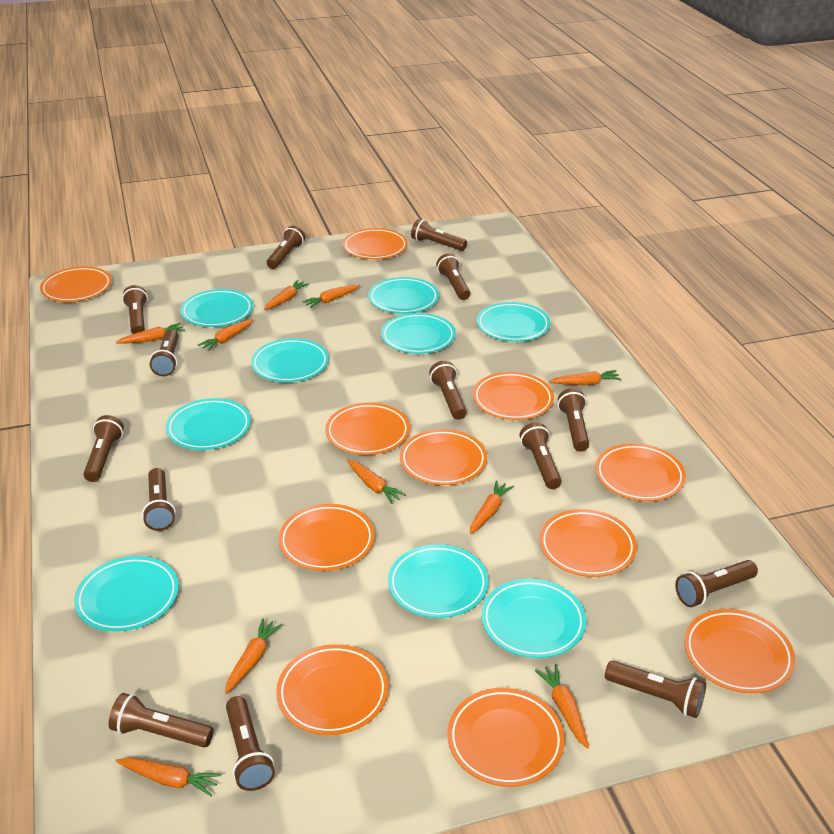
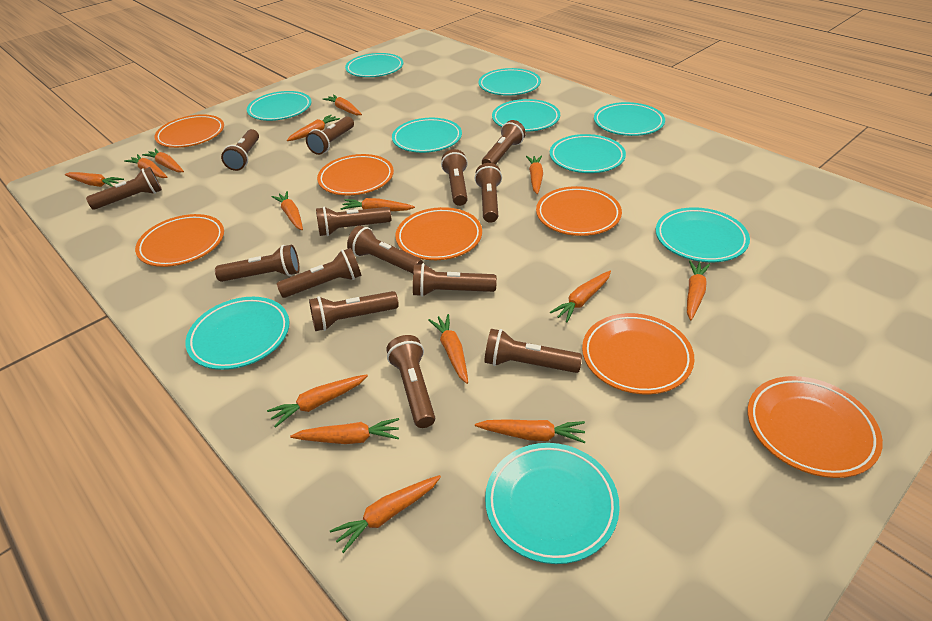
orange carrot: [116,323,185,344] [116,757,221,796] [198,319,253,351] [225,618,282,694] [264,280,309,310] [302,285,360,308] [347,459,406,504] [470,480,514,534] [535,664,589,749] [549,370,621,385] = 10 -> [65,172,124,187] [124,154,167,178] [142,148,184,172] [267,374,368,428] [271,191,303,230] [287,115,340,141] [290,418,399,444] [323,94,362,115] [330,475,441,553] [340,198,415,211] [428,314,468,384] [475,419,586,443] [526,155,543,194] [550,271,611,322] [687,260,710,320] = 15
orange plate: [40,266,112,302] [276,644,389,735] [279,504,375,571] [325,403,410,455] [343,228,408,259] [400,429,487,485] [447,688,565,787] [473,372,554,420] [539,509,637,577] [595,443,686,501] [684,609,795,693] = 11 -> [135,214,224,267] [154,114,224,148] [317,154,394,196] [396,207,482,260] [536,186,622,236] [582,313,694,394] [748,376,883,478] = 7
turquoise plate: [74,556,179,632] [166,398,251,450] [180,289,253,327] [251,338,329,382] [369,277,439,314] [381,313,456,354] [388,544,489,618] [477,302,550,342] [481,579,586,658] = 9 -> [186,297,289,370] [247,91,311,121] [345,53,403,77] [392,118,462,153] [478,68,541,96] [485,443,620,564] [492,99,560,132] [550,134,626,173] [594,102,665,136] [656,207,750,262] = 10

